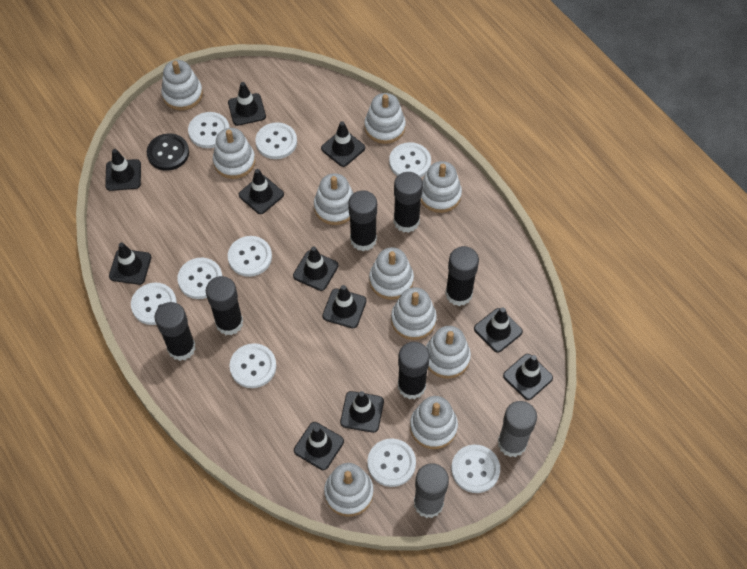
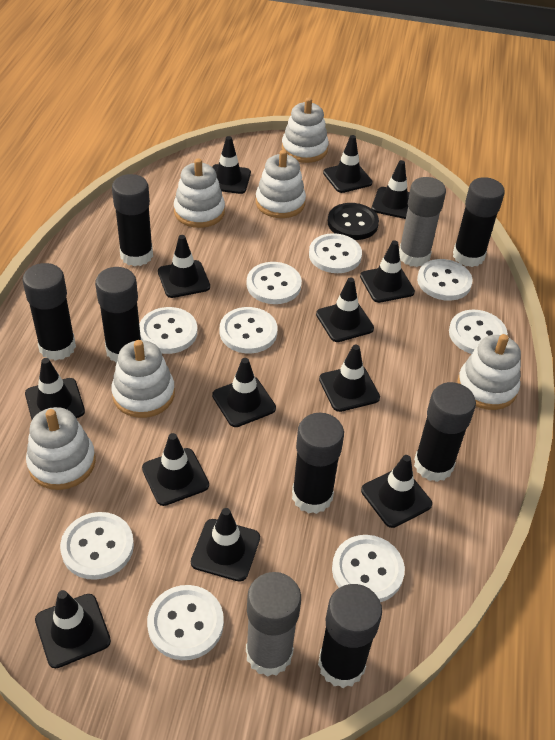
black glue stick: [155,302,196,361] [206,276,243,335] [348,190,377,251] [394,172,423,233] [398,342,430,399] [445,246,479,306] = 6 -> [22,263,76,361] [95,267,141,363] [112,174,153,266] [292,413,344,514] [318,584,382,688] [414,382,476,482] [453,177,505,267] = 7
black traffic cone: [105,149,141,191] [109,242,151,285] [228,82,266,126] [239,169,284,214] [293,246,338,291] [294,422,344,470] [321,121,365,167] [322,285,367,328] [340,391,384,433] [474,307,523,353] [503,354,553,400] = 11 -> [25,358,85,420] [35,590,111,668] [142,433,209,506] [158,235,210,298] [191,508,260,582] [212,136,251,194] [212,358,276,427] [316,277,374,342] [319,345,380,412] [323,135,373,193] [360,240,415,303] [361,455,432,528] [372,160,410,219] = 13
white stacking toy: [161,60,203,110] [213,128,255,179] [314,173,354,225] [324,463,374,517] [364,93,406,144] [369,247,414,300] [391,287,437,340] [410,396,458,449] [421,161,462,213] [426,326,471,379] = 10 -> [26,407,96,490] [111,340,175,418] [174,158,225,228] [256,150,306,218] [282,97,329,163] [457,334,521,410] = 6

